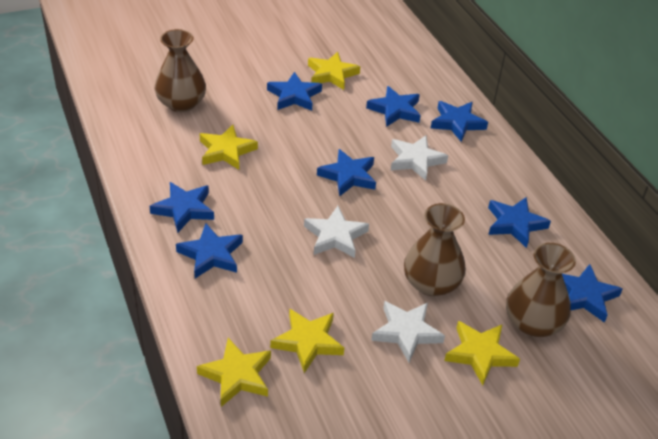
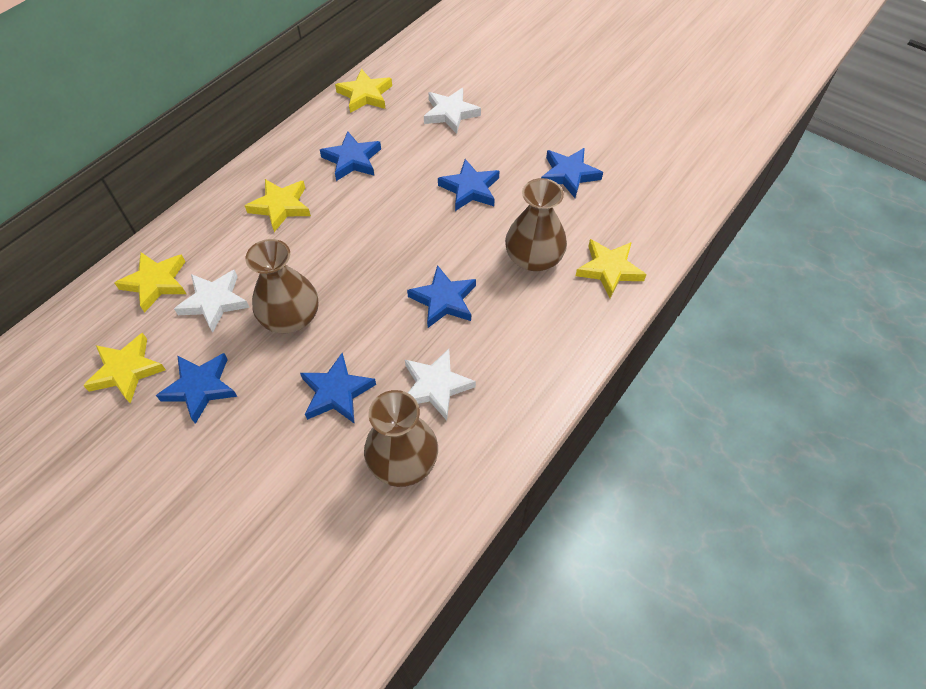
blue star: [150,182,214,233] [176,224,243,278] [267,72,322,111] [317,149,376,197] [366,86,421,127] [431,101,488,142] [488,197,551,248] [562,264,623,323] = 8 -> [156,353,237,424] [300,353,376,423] [320,131,381,181] [407,265,476,328] [438,159,500,211] [541,148,603,198] = 6

